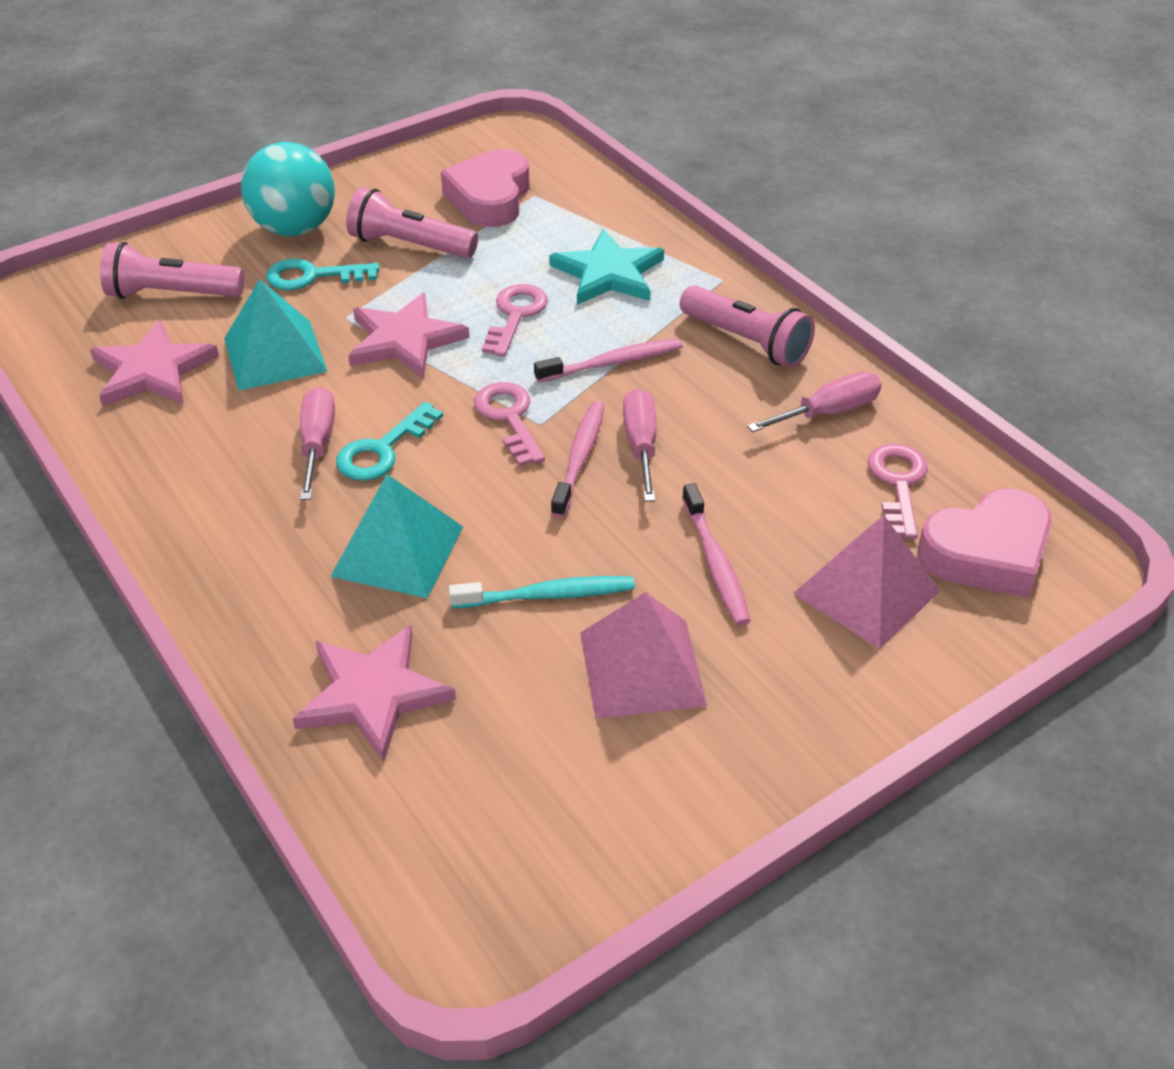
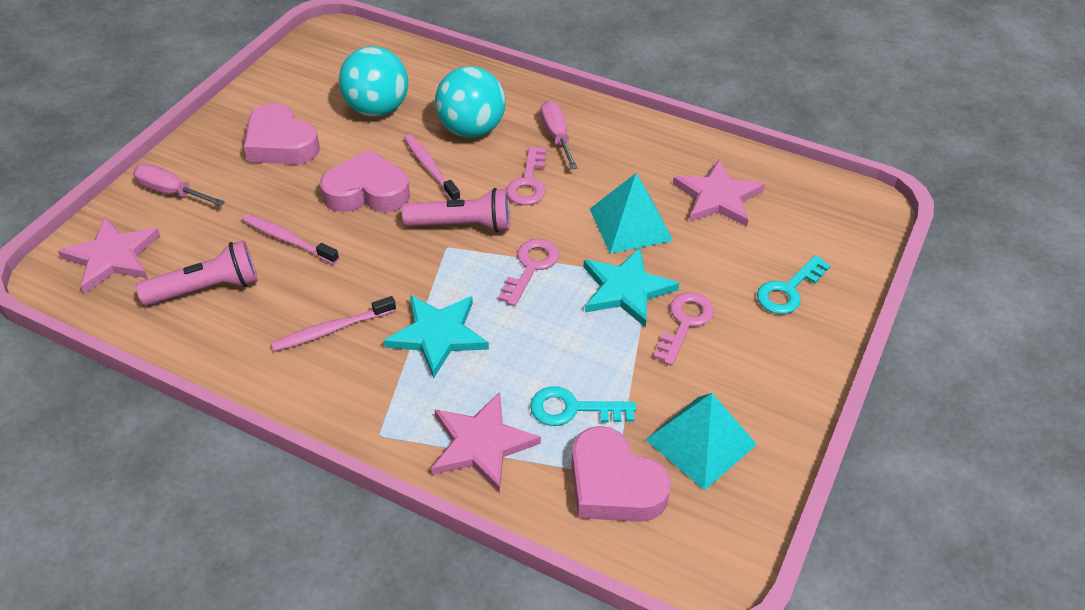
pink flashlight: [100,242,244,299] [346,187,478,258] [680,285,815,368] = 3 -> [136,240,258,305] [402,188,510,233] = 2
pink heart: [441,149,530,227] [918,488,1052,598] = 2 -> [244,103,320,165] [320,149,410,212] [571,426,671,522] = 3
pink pyramid: [580,592,707,719] [793,515,940,649] = 2 -> none = 0
pink screwdriver: [300,387,335,500] [623,388,657,502] [747,372,881,432] = 3 -> [133,164,225,206] [540,101,578,169] = 2
turquoise ball: [241,142,335,236] = 1 -> [339,46,408,117] [435,66,506,138] = 2
turquoise star: [549,229,664,305] = 1 -> [383,295,489,379] [583,248,679,328] = 2
turquoise toothbrush: [449,576,635,608] = 1 -> none = 0

